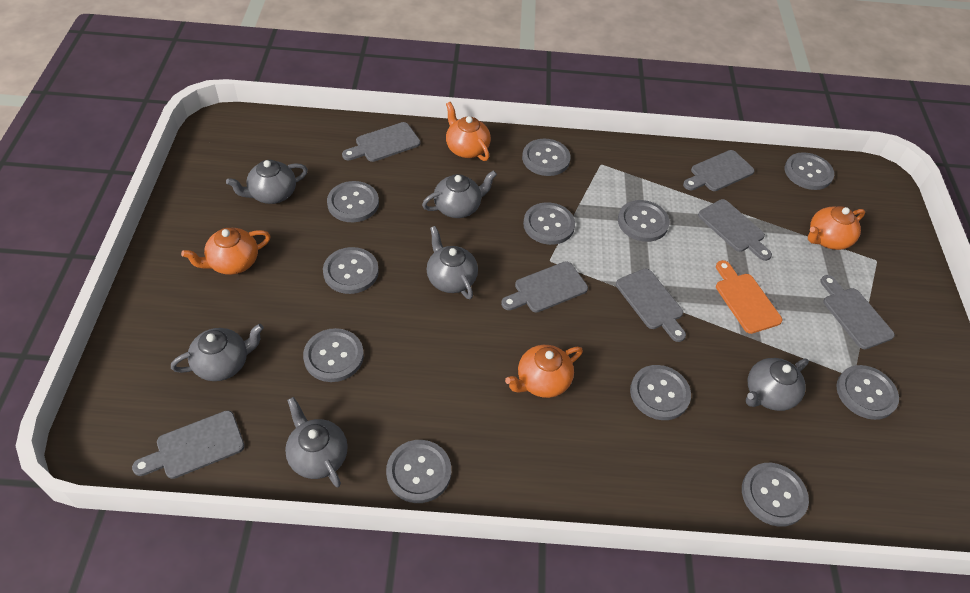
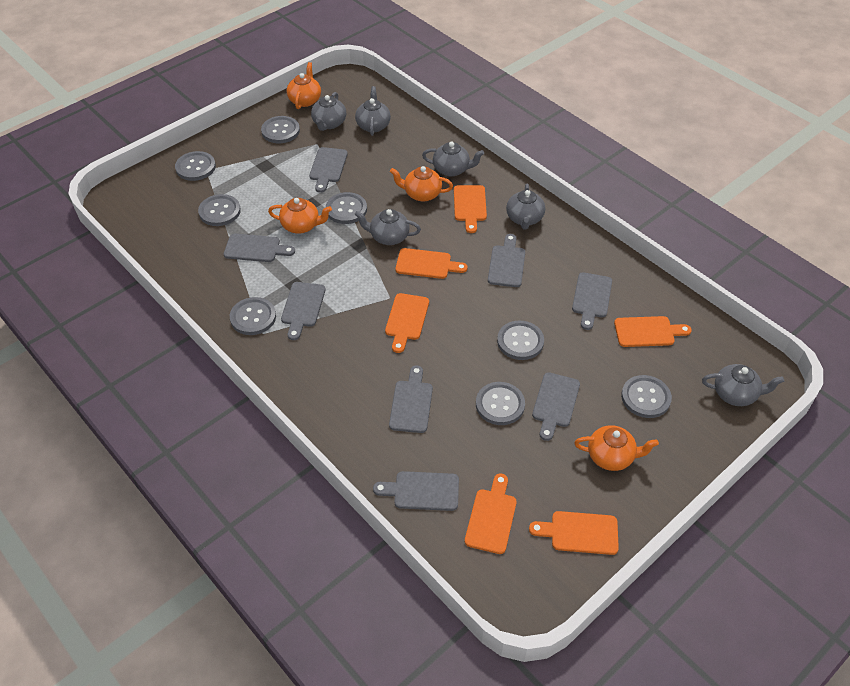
grey button: [303,328,364,382] [323,247,379,294] [327,181,379,222] [386,440,451,503] [522,139,571,176] [523,202,575,245] [618,200,670,242] [630,365,691,420] [742,463,809,527] [785,152,834,190] [836,365,899,420] = 11 -> [175,151,216,181] [198,194,241,226] [230,297,276,335] [261,116,300,143] [326,192,367,224] [476,382,525,425] [497,321,544,360] [621,375,672,418] = 8
grey cutting board: [132,410,245,479] [342,122,420,162] [501,261,588,312] [616,269,686,342] [683,150,755,191] [698,199,772,261] [820,275,895,349] = 7 -> [224,233,295,262] [281,282,326,340] [309,147,348,193] [373,471,459,511] [389,365,433,433] [488,234,525,287] [532,372,580,441] [572,272,612,330] = 8
orange cutting board: [716,260,782,334] = 1 -> [385,293,429,353] [396,248,468,279] [454,185,487,233] [465,474,517,554] [529,511,619,555] [614,316,692,347] = 6

